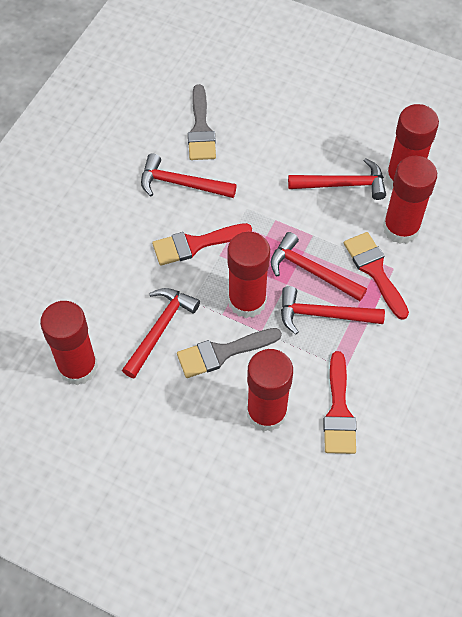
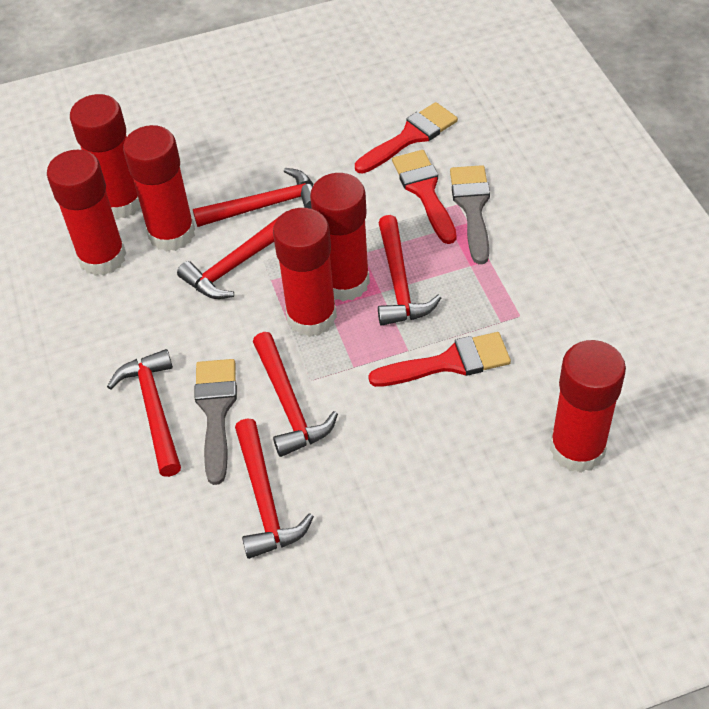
red glue stick: [40,301,98,385] [227,232,270,318] [247,349,293,432] [383,156,437,244] [386,104,439,189] = 5 -> [47,150,126,276] [70,94,141,219] [123,125,195,252] [273,208,337,337] [310,173,370,301] [550,340,626,473] = 6
red hammer: [122,288,200,379] [141,154,237,198] [270,232,367,301] [281,286,385,334] [288,158,386,200] = 5 -> [107,349,181,477] [177,212,285,299] [193,168,314,227] [235,418,314,559] [253,332,338,457] [378,215,441,326] = 6

